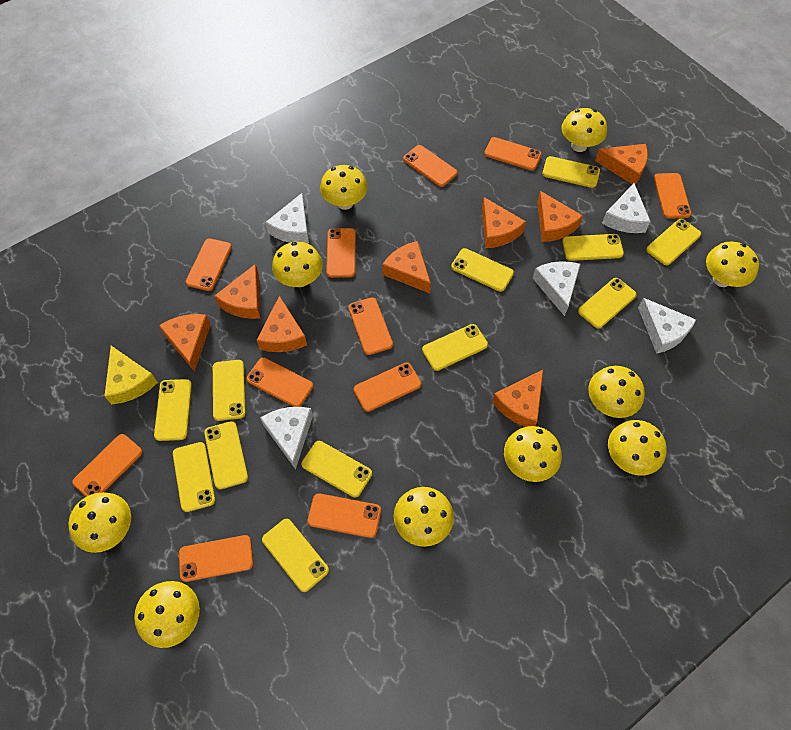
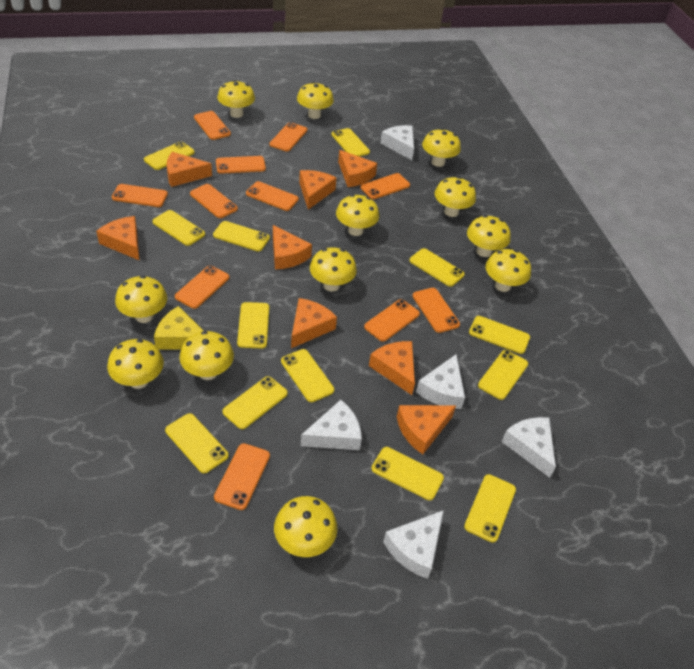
yellow mushroom: [68,492,131,553] [134,581,200,648] [272,242,323,287] [320,165,368,210] [394,487,454,547] [504,426,562,482] [562,108,607,152] [588,366,645,418] [608,420,667,475] [706,242,759,287] = 10 -> [107,339,164,389] [115,276,167,323] [179,331,234,380] [217,80,255,118] [274,496,338,557] [297,82,334,119] [310,247,357,292] [336,195,379,236] [422,128,461,167] [435,177,476,217] [467,215,511,257] [485,249,531,292] = 12
yellow phone: [154,379,192,441] [173,442,215,512] [204,421,248,489] [213,360,246,421] [262,519,329,592] [301,441,372,498] [422,324,488,371] [451,248,514,292] [542,156,600,188] [562,234,624,261] [578,278,637,329] [646,219,701,265] = 12 -> [144,141,195,170] [152,210,205,246] [165,413,229,473] [213,221,270,251] [222,376,288,429] [237,302,269,348] [281,349,334,402] [332,128,370,157] [371,447,444,500] [410,248,465,287] [464,474,516,543] [469,316,530,354] [478,350,528,400] = 13

